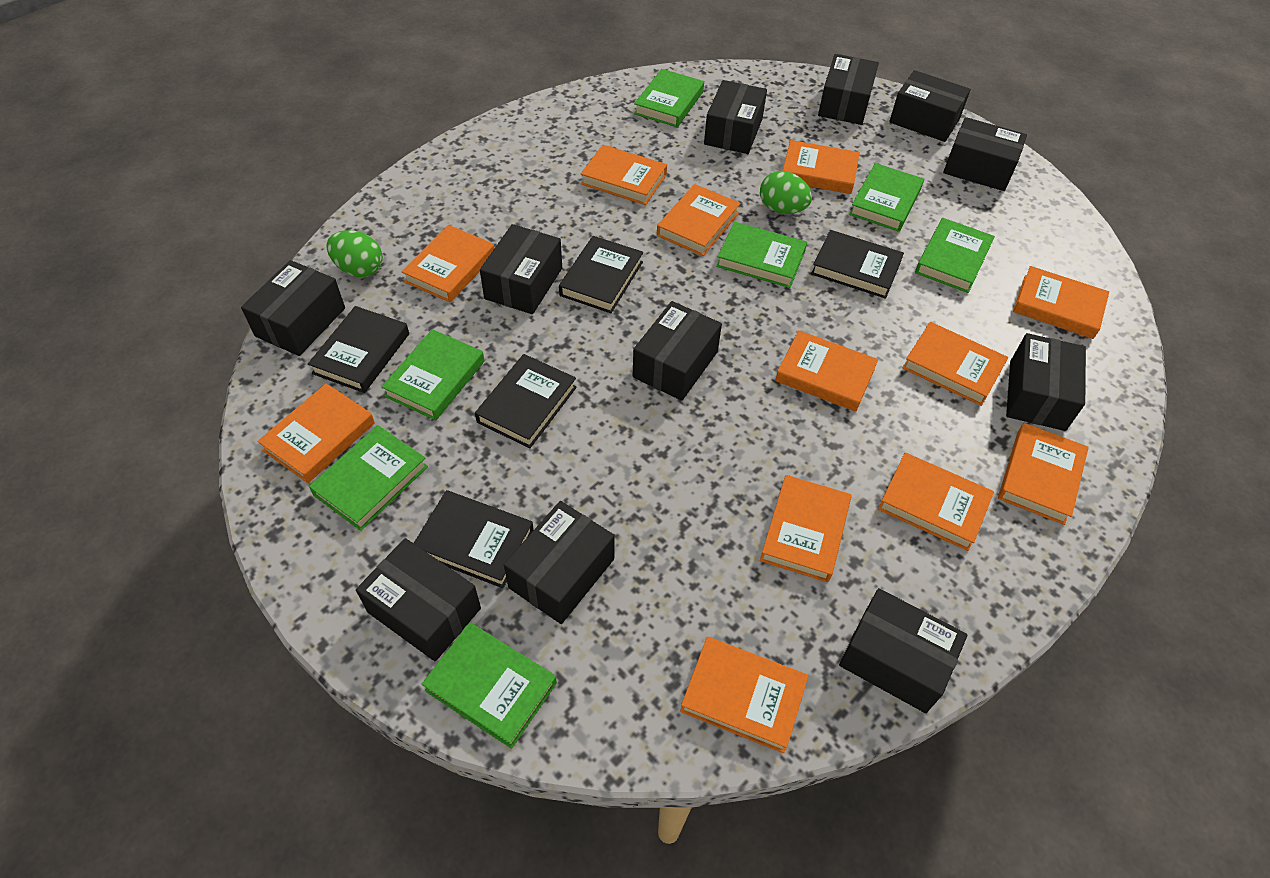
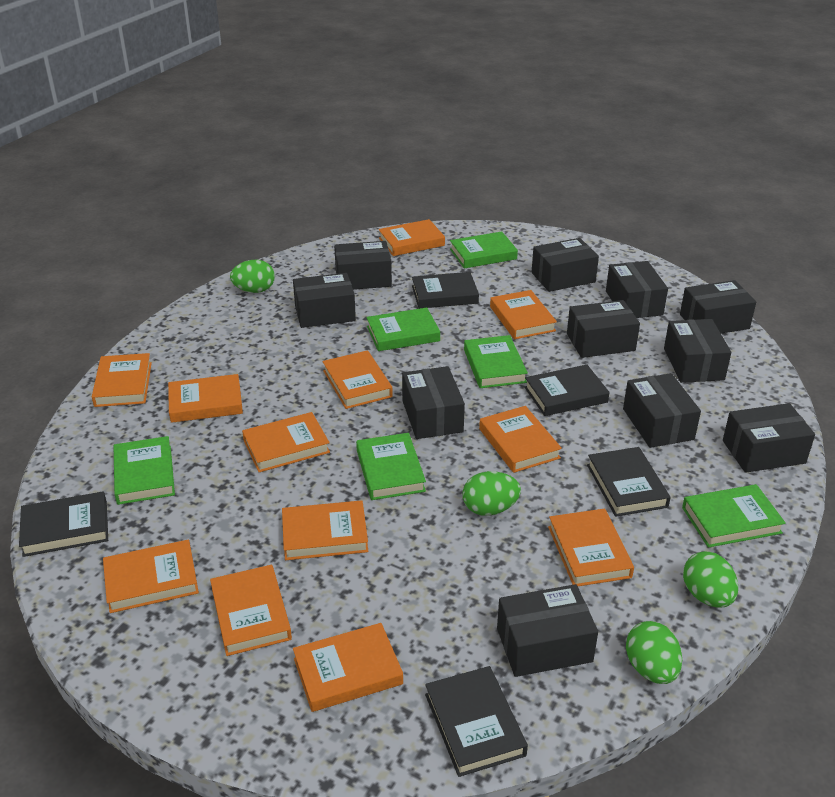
green book: [309,425,428,531] [381,329,484,420] [422,623,557,749] [634,69,704,127] [716,222,807,288] [849,163,924,232] [915,218,995,293] = 7 -> [114,436,175,505] [356,433,426,500] [367,307,440,351] [450,231,518,269] [464,335,528,388] [682,484,786,548] = 6
green egg: [326,230,383,277] [760,171,812,214] = 2 -> [230,260,275,293] [463,471,521,516] [626,621,682,684] [683,551,738,608] = 4

